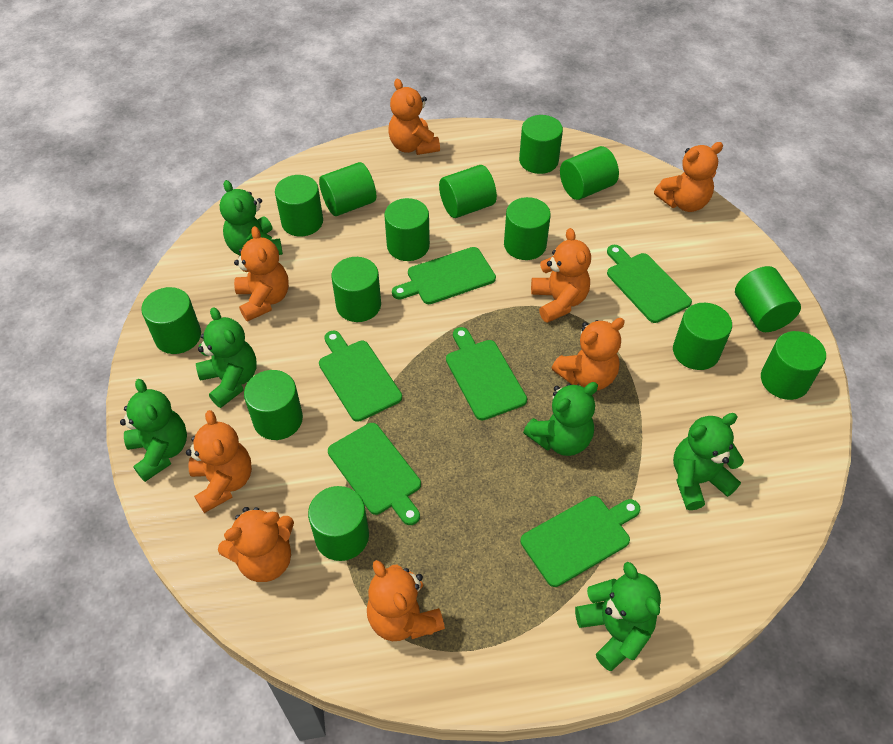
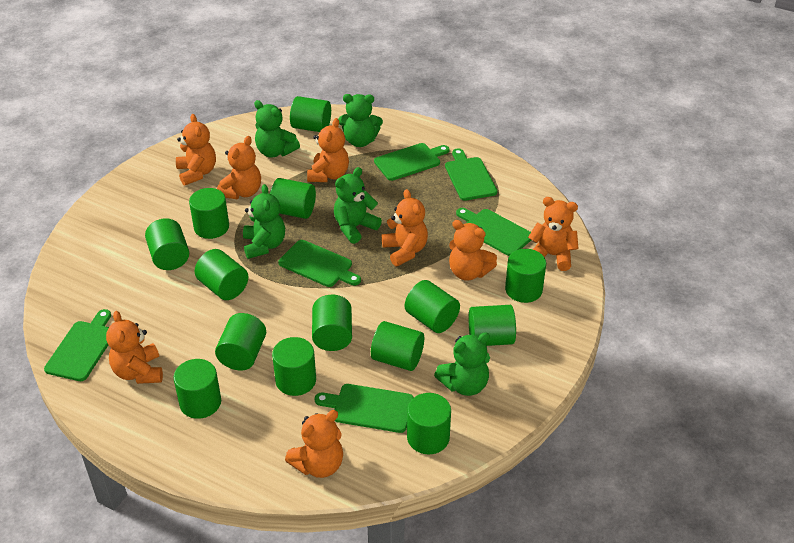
green teddy bear: [120,379,187,482] [196,307,257,408] [220,180,283,256] [523,382,598,456] [575,562,661,671] [673,413,744,510] = 6 -> [243,184,285,259] [254,100,300,158] [334,167,382,244] [338,94,383,147] [434,332,490,396] = 5

